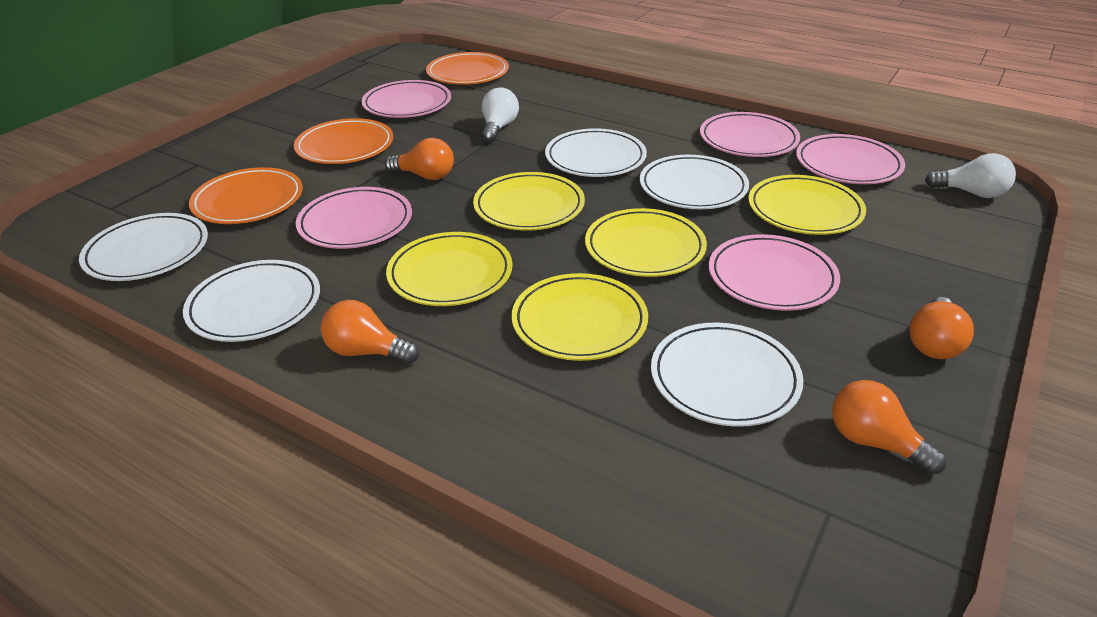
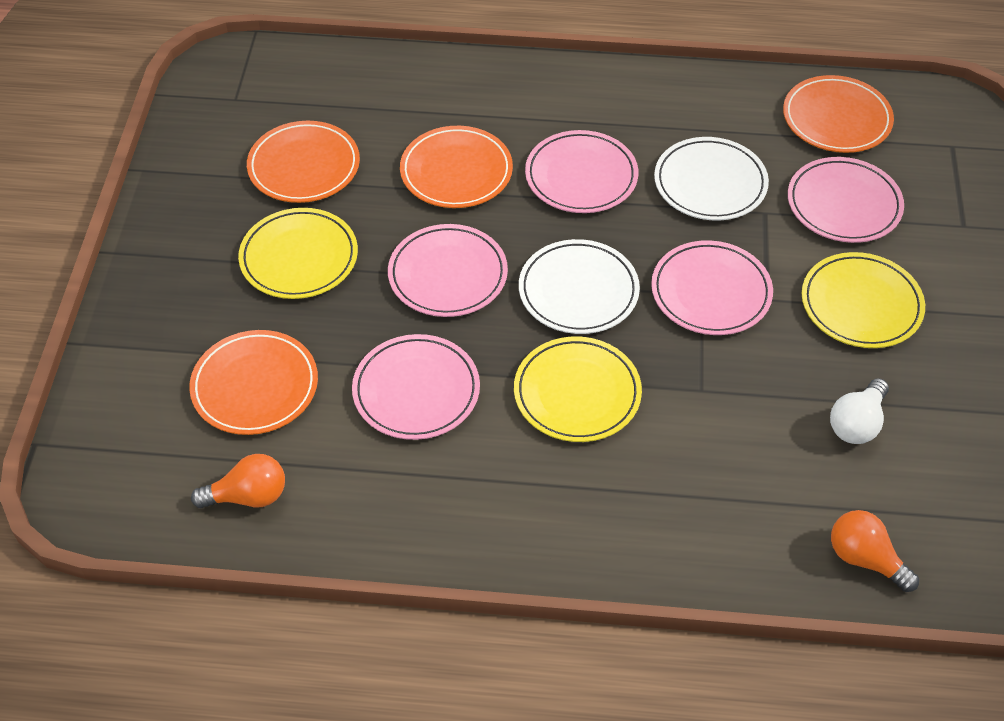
orange light bulb: [321,300,419,364] [385,138,454,180] [832,380,947,475] [909,297,974,359] = 4 -> [191,454,285,508] [831,510,919,592] = 2
orange plate: [189,167,303,224] [294,118,393,164] [426,52,509,85] = 3 -> [189,330,318,435] [247,121,360,203] [400,126,513,208] [783,75,894,153] = 4
white light bulb: [482,88,519,142] [925,153,1016,198] = 2 -> [830,378,889,444] = 1
white plate: [79,213,208,281] [183,260,320,342] [545,128,647,177] [640,155,749,209] [651,323,804,427] = 5 -> [519,239,640,334] [654,137,769,220] = 2
yellow plate: [386,232,513,306] [473,172,585,231] [512,273,648,361] [585,208,707,277] [748,175,866,235] = 5 -> [238,208,358,299] [514,336,642,442] [802,252,925,348] = 3

